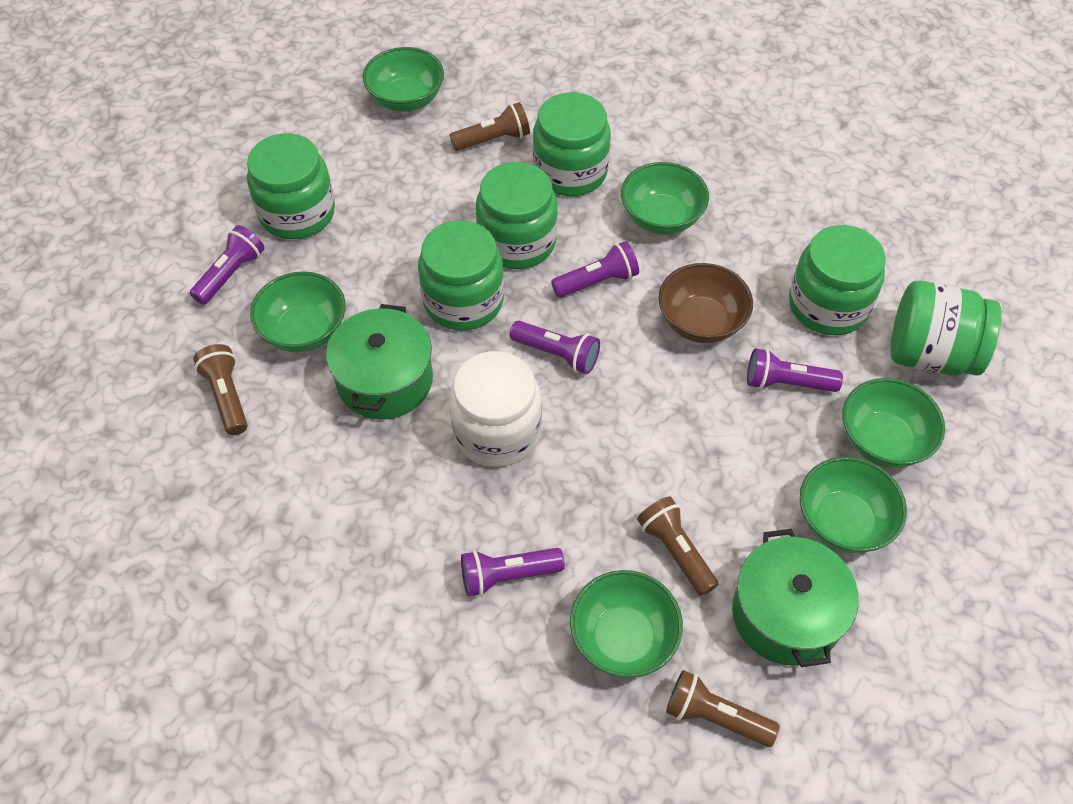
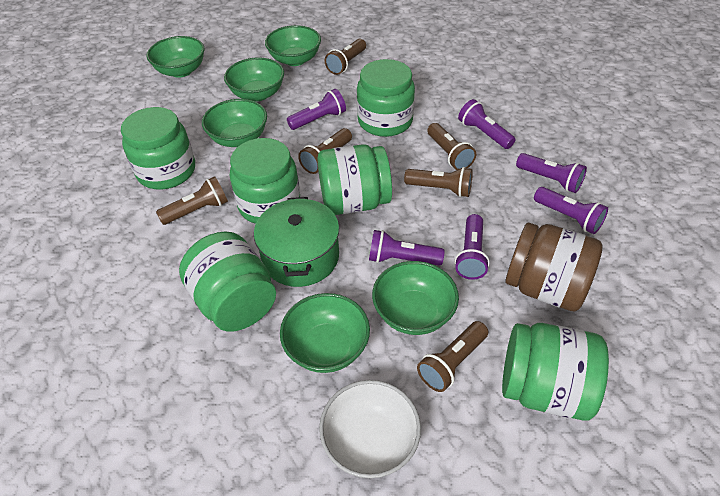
brown bowl: [658,263,753,343] = 1 -> none = 0
brown flashlight: [193,344,248,435] [450,102,530,151] [637,496,718,596] [666,670,780,747] = 4 -> [156,176,228,225] [298,128,352,174] [325,39,366,75] [404,167,473,197] [417,321,488,392] [427,123,476,170] = 6
brown jar: none = 0 -> [506,223,603,311] = 1
green pot: [326,304,433,420] [732,529,859,667] = 2 -> [254,197,339,287] = 1
purple flashlight: [190,225,265,305] [461,548,565,597] [510,321,600,374] [551,241,639,298] [747,348,843,392] = 5 -> [287,89,346,130] [369,230,445,266] [455,214,490,280] [458,99,515,149] [516,153,587,193] [534,187,608,234] = 6
white bowl: none = 0 -> [319,380,421,478] = 1
white jar: [449,351,542,467] = 1 -> none = 0

